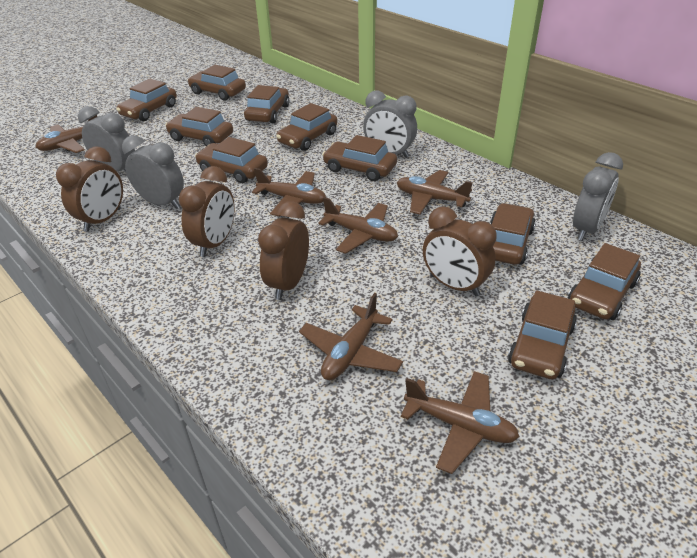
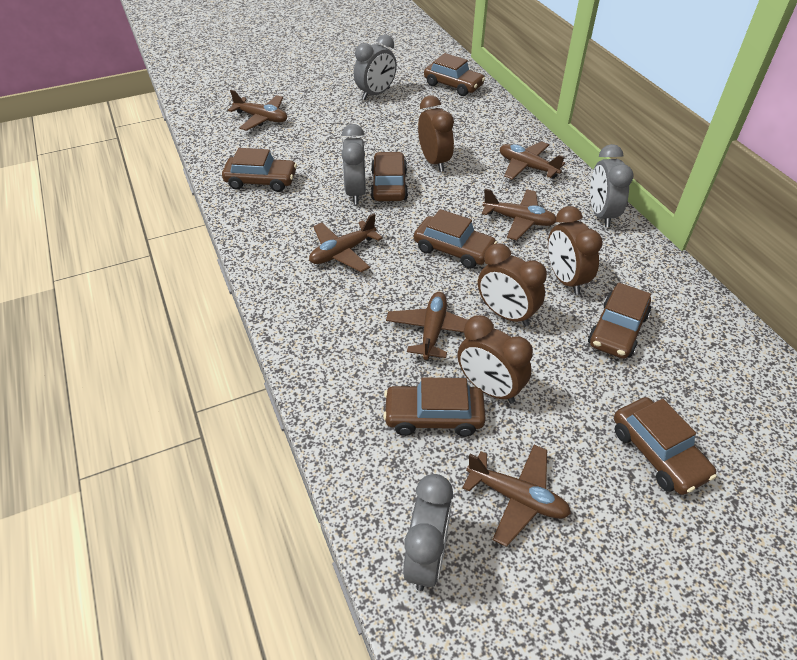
brown car: [116,79,177,121] [165,107,233,147] [188,65,246,101] [195,137,268,183] [244,85,289,123] [276,103,337,151] [322,135,397,181] [490,203,535,265] [508,290,577,380] [568,243,641,320] = 10 -> [222,148,297,192] [370,152,408,201] [383,377,486,437] [414,209,497,269] [424,53,485,96] [588,283,651,359] [614,397,717,495] = 7

